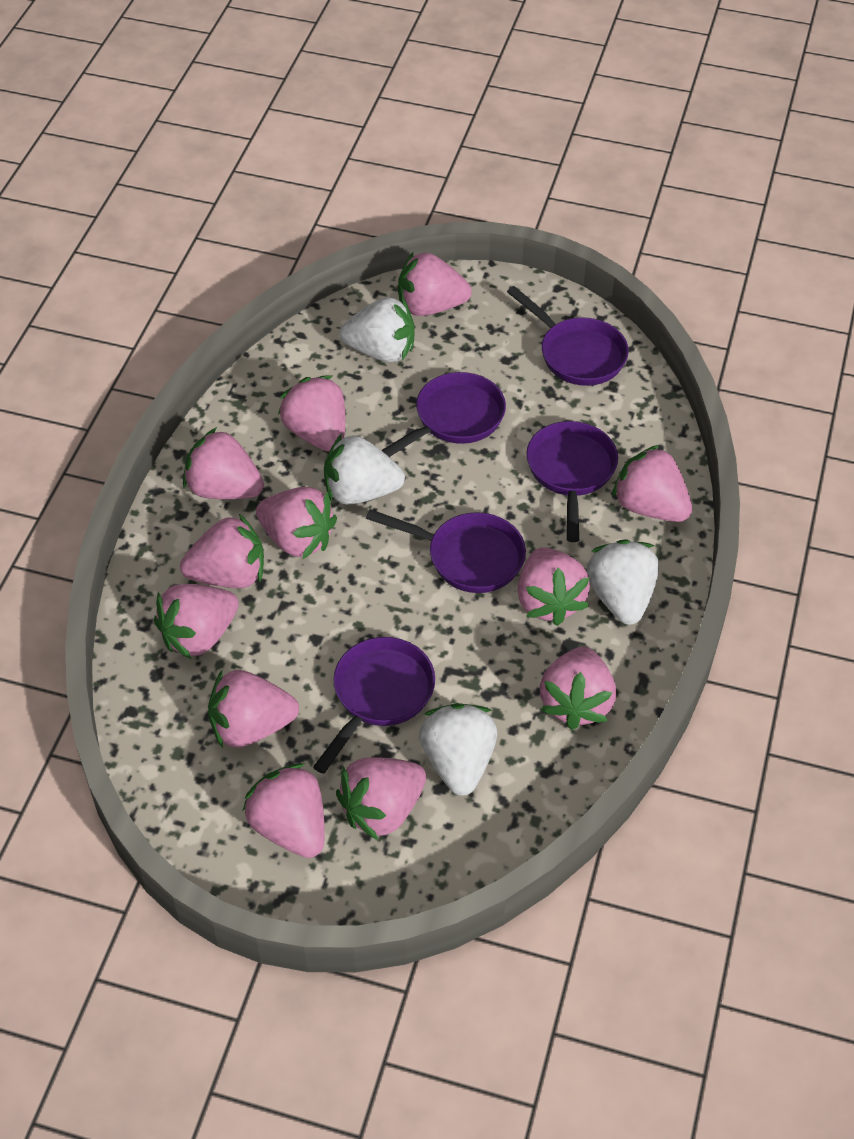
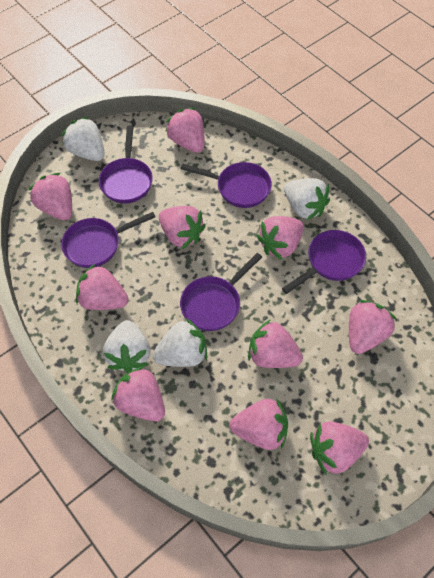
pink strawberry: [154,584,239,660] [180,514,264,588] [183,427,264,499] [208,670,299,748] [242,763,325,858] [256,487,337,559] [278,375,345,452] [336,757,426,840] [398,251,472,316] [518,547,590,626] [540,646,616,730] [612,445,692,522] = 12 -> [29,173,72,221] [76,263,129,310] [111,366,165,421] [159,206,206,249] [165,108,204,153] [229,398,288,450] [248,319,303,368] [257,216,304,260] [310,421,369,475] [349,300,397,354] = 10

